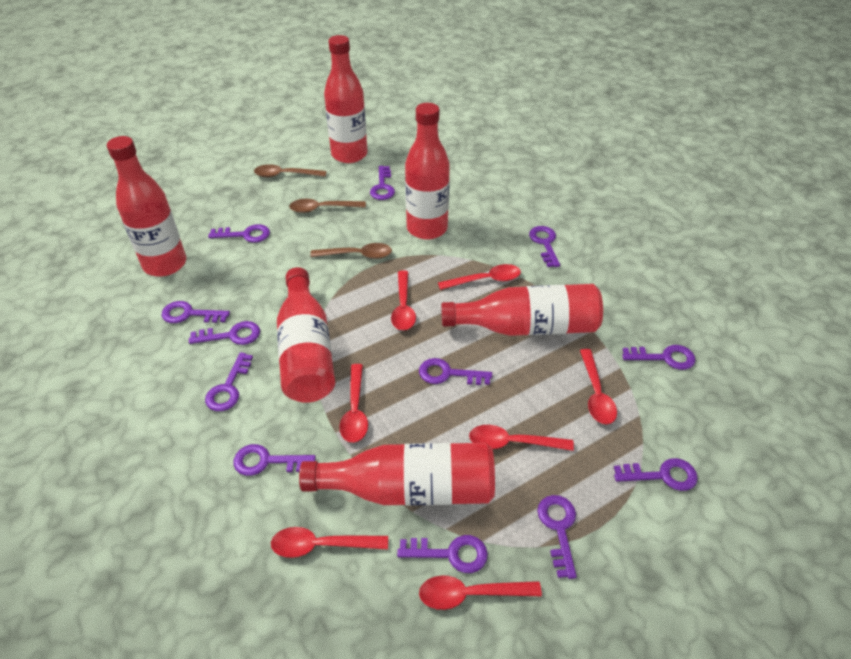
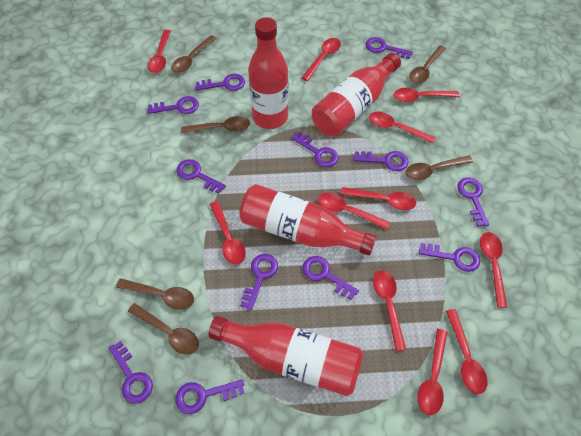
brown spoon: [254,164,326,177] [289,199,366,213] [310,243,392,259] = 3 -> [116,278,194,309] [128,303,199,354] [171,35,217,73] [181,116,250,133] [406,156,473,180] [409,45,446,83] = 6
red bottle: [107,136,186,276] [277,267,335,403] [299,443,495,506] [324,35,368,163] [405,103,450,240] [441,284,603,336] = 6 -> [209,316,363,396] [239,184,376,256] [248,17,289,129] [312,53,401,137] = 4
red spoon: [271,527,388,558] [339,364,368,443] [391,270,416,331] [419,575,542,610] [438,264,521,290] [469,425,574,451] [580,349,617,425] = 7 -> [148,30,171,73] [210,201,246,264] [301,38,341,81] [318,192,390,230] [341,187,416,210] [369,112,435,144] [373,270,406,351] [394,88,459,102] [417,329,448,415] [446,309,487,394] [480,232,507,308] = 11

